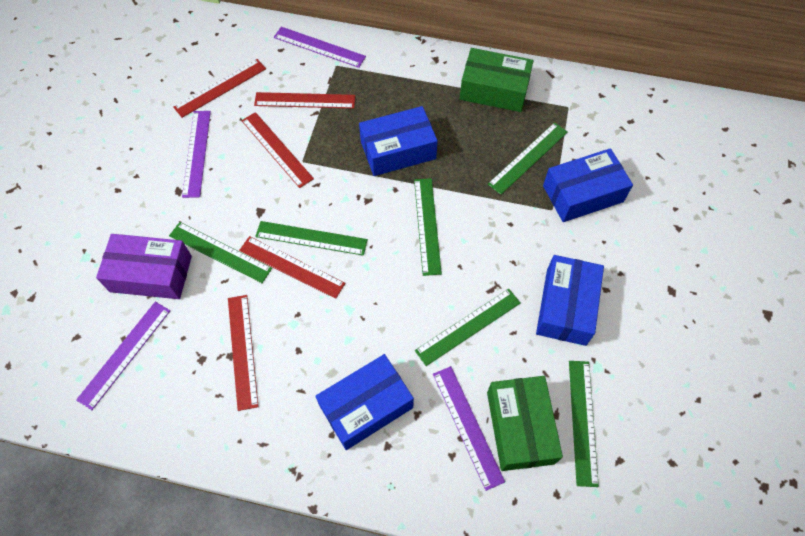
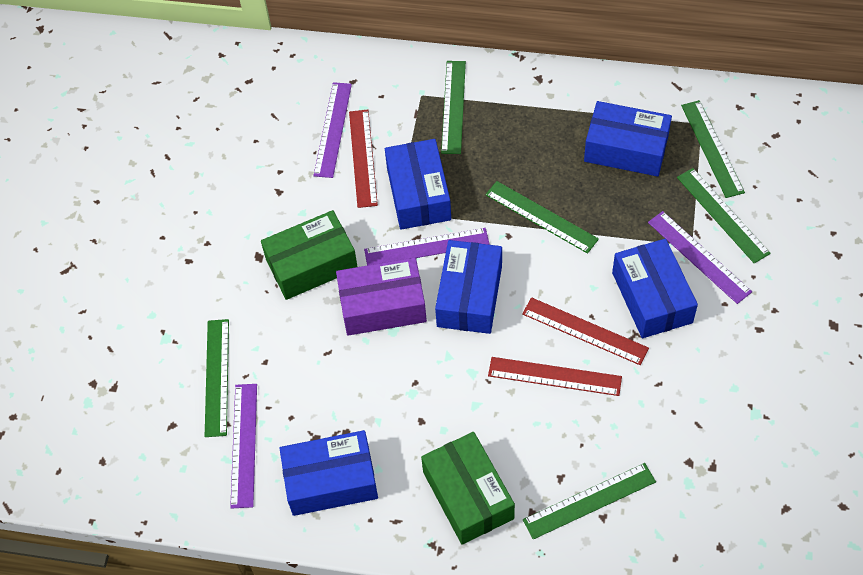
blue box: [315,354,414,450] [359,106,438,176] [536,255,604,346] [543,148,633,222] = 4 -> [279,430,378,516] [385,139,451,229] [435,240,502,334] [584,101,672,177] [612,239,698,338] = 5
red ruler: [173,59,266,118] [228,295,259,411] [239,236,345,299] [241,112,314,188] [254,92,355,109] = 5 -> [349,110,378,208] [488,357,622,396] [522,297,649,365] = 3

